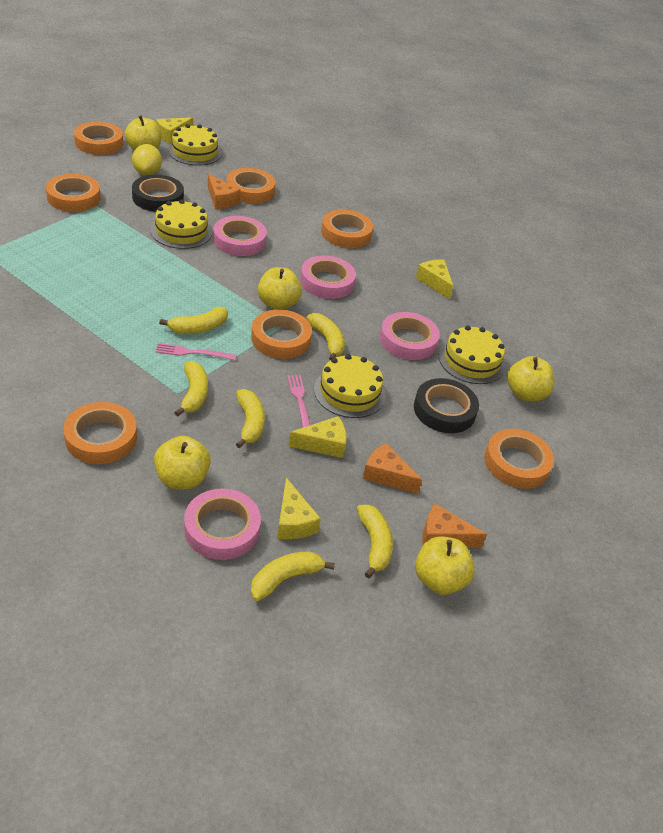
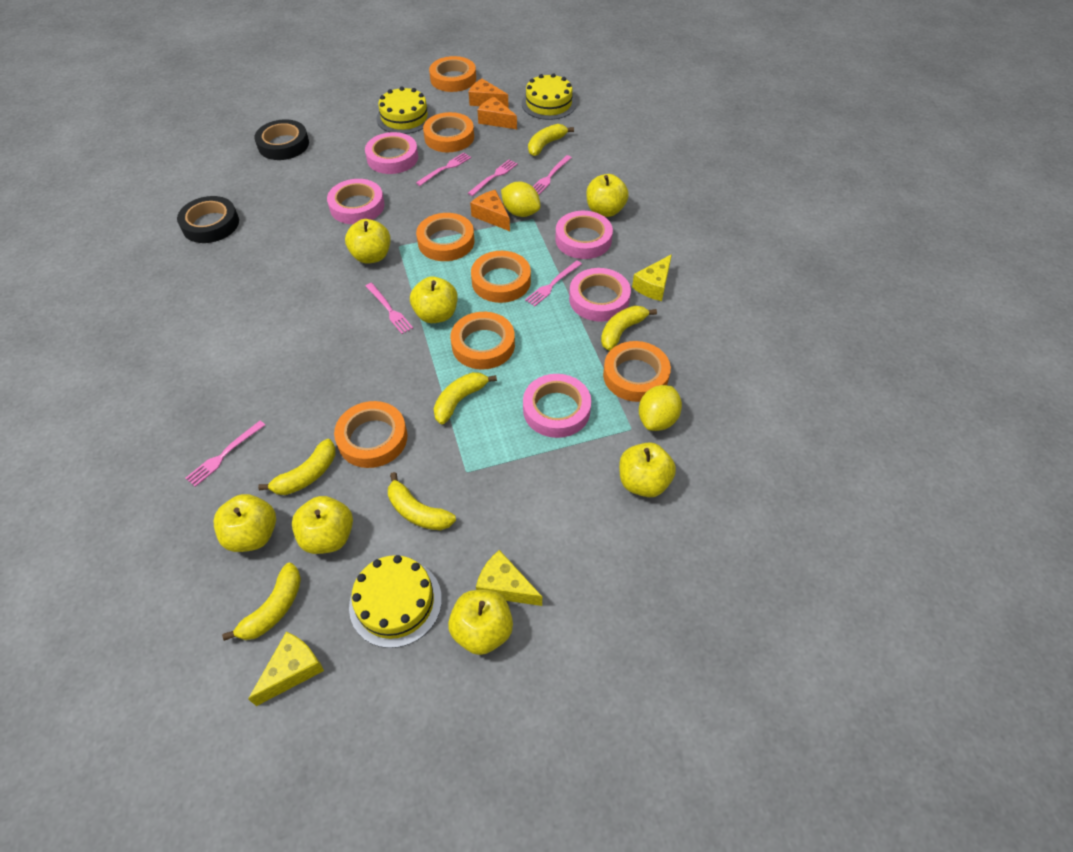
pink fork: [156,343,237,360] [287,375,310,428] = 2 -> [186,421,265,487] [366,283,413,334] [416,153,471,186] [468,160,518,196] [525,260,582,307] [533,155,572,195] = 6
pink tape: [184,489,261,560] [213,216,267,256] [300,256,356,299] [380,312,440,360] = 4 -> [327,179,385,224] [365,132,418,174] [523,374,591,438] [555,211,613,259] [569,268,631,322] = 5
yellow apple: [125,115,161,151] [154,436,211,490] [258,267,302,310] [415,536,475,595] [507,356,554,402] = 5 -> [213,494,276,552] [292,496,353,554] [345,219,390,264] [410,276,458,323] [448,590,513,655] [586,174,629,217] [619,442,676,497] = 7
yellow cake: [151,199,212,249] [168,124,222,166] [314,354,386,418] [438,325,505,384] = 4 -> [349,555,442,648] [376,86,433,134] [522,73,576,120] = 3
yellow cheese: [156,117,193,144] [277,478,321,539] [288,416,347,458] [416,259,453,299] = 4 -> [248,632,324,706] [476,550,542,606] [632,254,672,301] = 3
yellow lemon: [132,144,162,176] = 1 -> [501,182,541,217] [639,385,682,431] = 2

